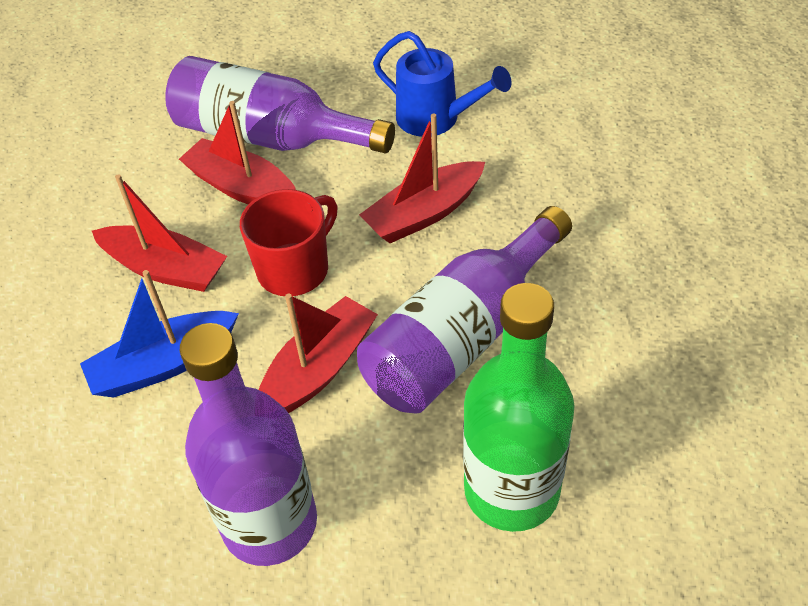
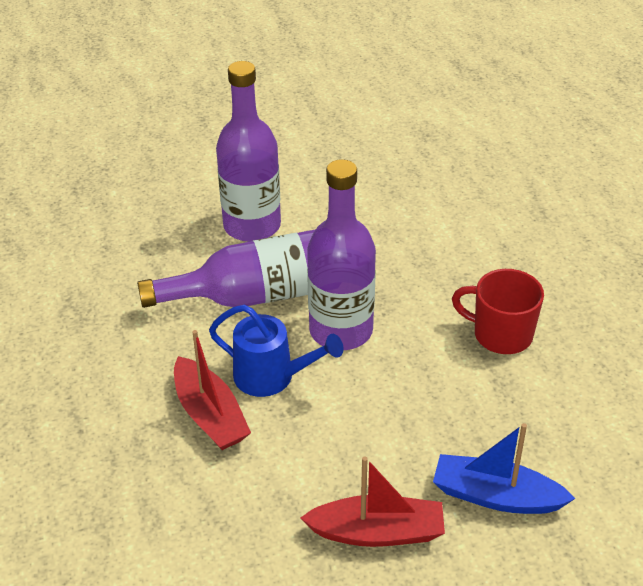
green bottle: [463,283,575,532] = 1 -> none = 0
red boat: [92,174,227,292] [179,101,296,204] [258,294,378,413] [359,114,485,243] = 4 -> [174,330,251,450] [301,457,445,547] = 2

